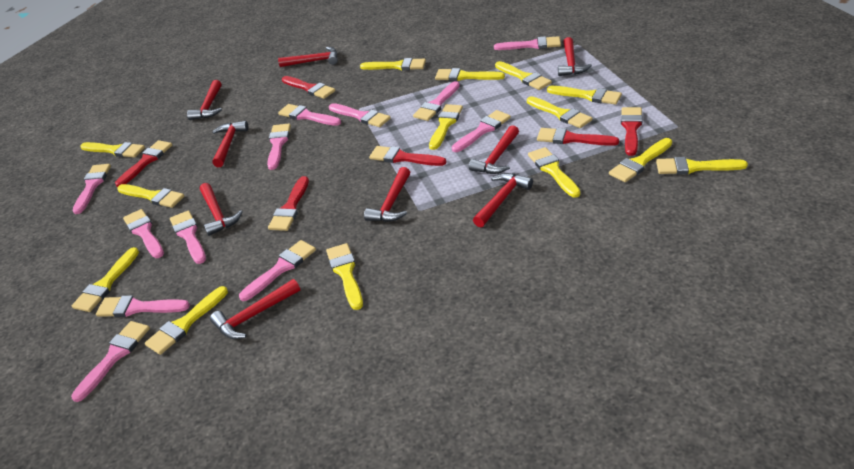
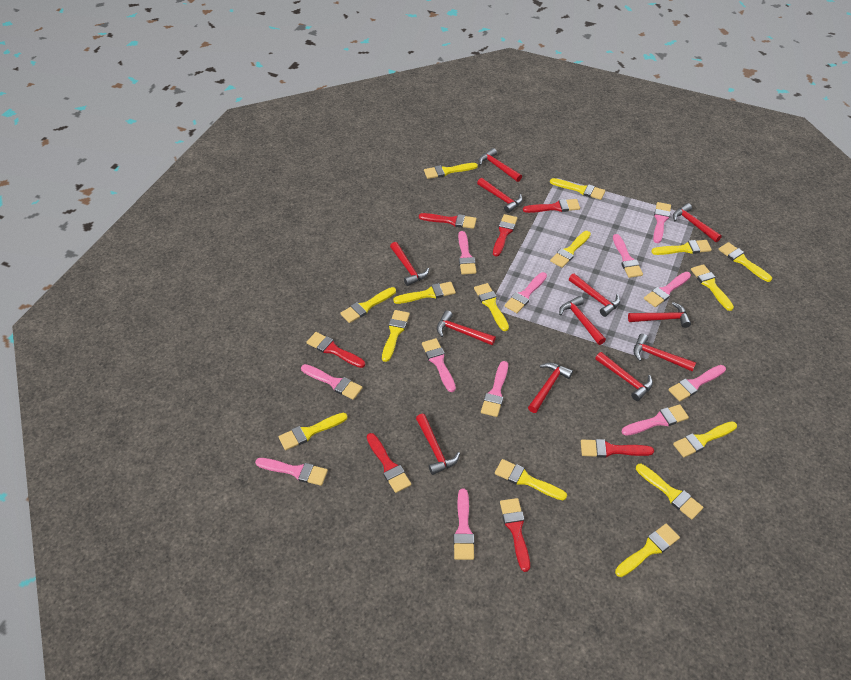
red brush: [115,140,172,187] [268,176,309,231] [282,76,335,99] [369,146,447,166] [537,128,619,146] [621,107,642,156] = 6 -> [306,332,365,368] [367,433,411,493] [419,213,477,229] [493,214,517,256] [500,498,530,572] [523,199,580,213] [581,439,654,458] = 7
red hammer: [187,80,222,120] [200,183,242,236] [210,279,300,339] [212,121,248,167] [278,47,338,67] [364,167,410,222] [469,125,519,174] [473,173,533,227] [558,37,592,76] = 9 -> [390,242,429,286] [416,414,460,475] [437,310,496,345] [477,178,523,213] [479,148,522,182] [528,362,573,413] [559,296,606,345] [569,273,620,317] [595,352,653,401] [628,302,691,328] [634,334,696,371] [673,203,722,242] = 12
yellow brush: [72,247,139,312] [80,142,145,158] [117,184,184,208] [145,286,228,355] [326,243,363,310] [360,58,426,70] [429,104,463,150] [435,68,505,81] [495,61,552,90] [527,96,592,128] [528,147,581,198] [547,86,622,105] [609,138,672,182] [656,157,748,174] = 14 -> [278,413,347,450] [340,287,396,323] [382,310,410,362] [393,282,456,304] [424,163,478,179] [474,283,509,331] [495,459,567,500] [550,178,605,200] [550,231,591,268] [615,523,680,577] [636,464,703,519] [651,240,712,255] [673,421,737,457] [691,264,734,311] [718,242,772,282] = 15

